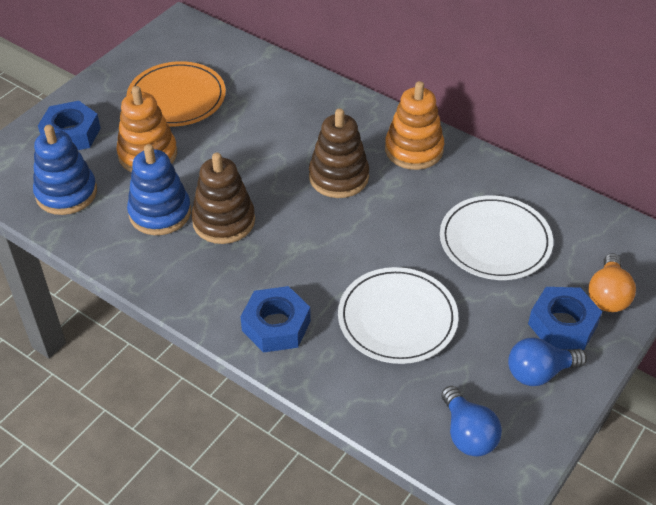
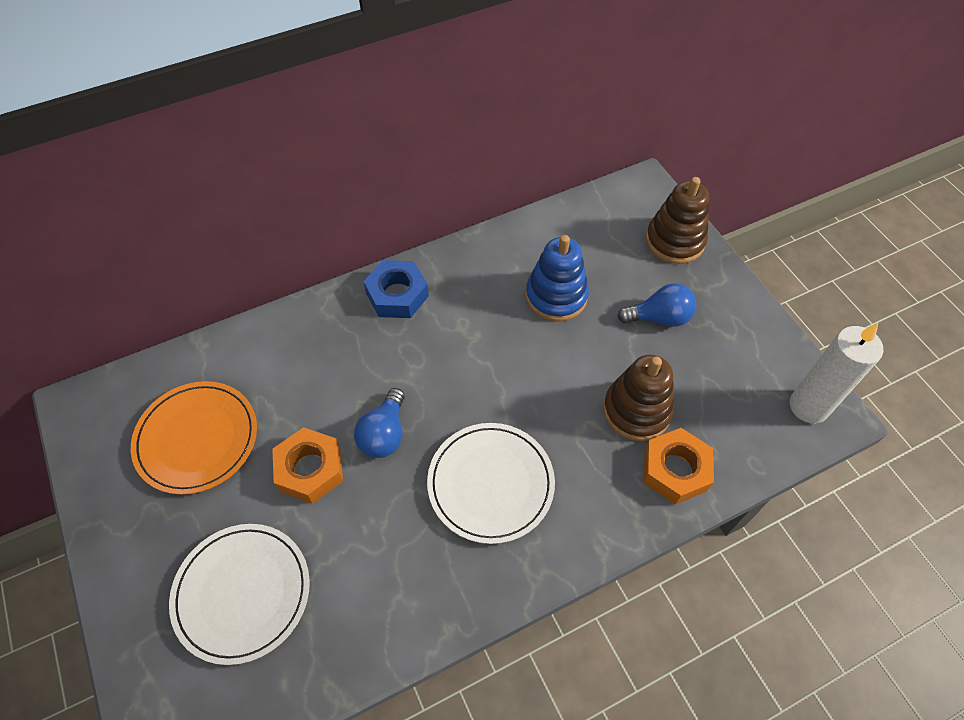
blue nut: [38,101,101,150] [240,286,311,353] [528,287,602,350] = 3 -> [363,260,429,318] = 1
blue stacking toy: [33,125,97,215] [127,144,191,235] = 2 -> [526,235,589,322] = 1
orange light bulb: [589,253,636,312] = 1 -> none = 0
orange nut: none = 0 -> [272,427,343,504] [644,428,714,505] = 2
orange stacking toy: [116,86,177,172] [385,81,444,170] = 2 -> none = 0
white candle: none = 0 -> [790,323,883,423] = 1

